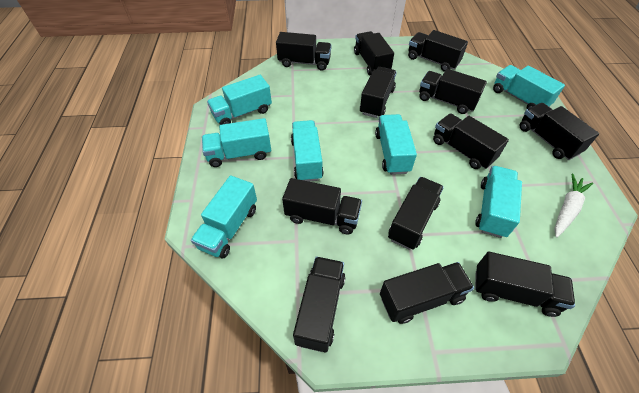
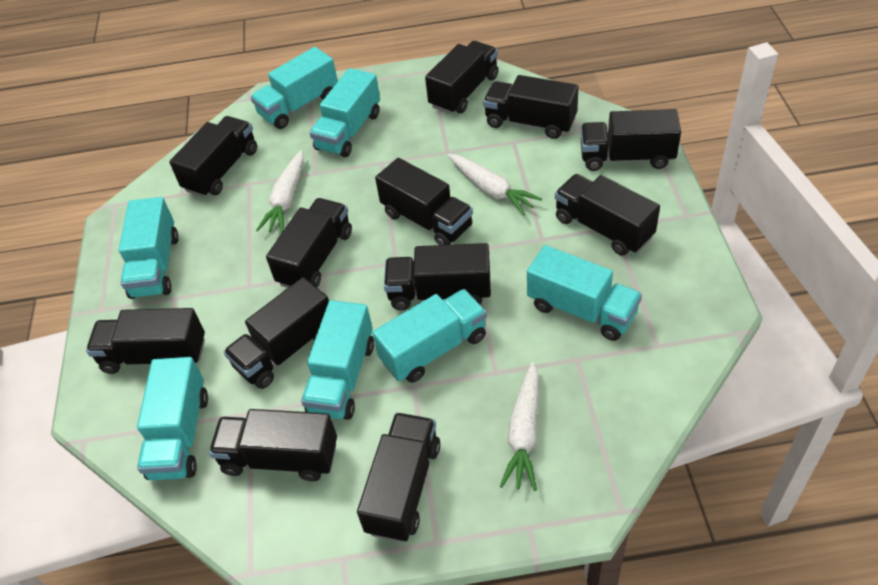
white carrot: [554,174,593,238] = 1 -> [256,150,304,233] [447,154,542,215] [500,362,539,491] = 3

